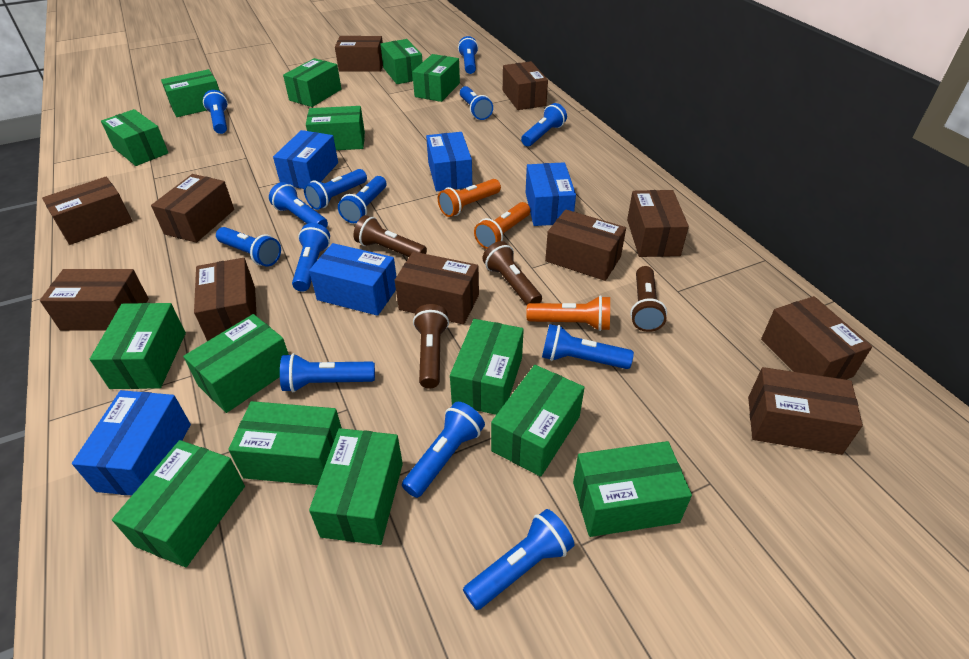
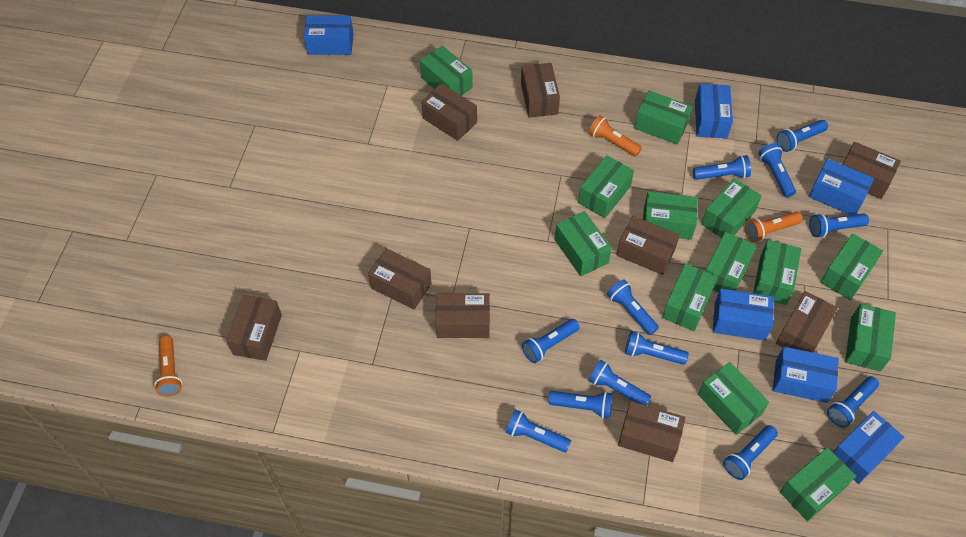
blue box: [72,390,191,496] [273,130,338,189] [309,243,397,316] [426,132,472,191] [526,162,576,226] = 5 -> [304,15,354,55] [695,84,733,138] [713,289,774,341] [773,347,839,403] [809,159,874,215] [833,411,904,484] = 6
blue flashlight: [203,90,228,134] [216,227,281,267] [269,182,328,228] [280,353,375,392] [292,223,330,292] [304,169,367,210] [338,176,386,223] [402,402,485,498] [458,36,478,74] [460,86,493,120] [463,509,575,610] [521,103,567,146] [542,324,634,369] = 13 -> [505,409,571,452] [522,319,580,363] [548,391,613,418] [588,360,651,405] [607,279,659,335] [625,331,689,365] [693,155,751,180] [723,425,778,480] [758,143,796,197] [776,120,828,152] [809,213,869,238] [827,376,879,428] = 12
brown box: [40,269,149,331] [42,177,132,245] [151,174,234,243] [194,258,257,341] [335,36,383,72] [395,252,479,325] [503,61,548,110] [545,209,626,281] [627,190,689,257] [748,367,863,455] [761,296,872,380] = 11 -> [226,295,282,361] [368,248,432,310] [421,83,477,141] [436,293,490,338] [521,63,560,118] [617,216,680,275] [618,401,686,462] [776,291,838,353] [842,142,901,199] = 9
brown flashlight: [354,215,427,257] [413,304,449,388] [483,241,542,305] [630,266,667,332] = 4 -> none = 0
green box: [90,303,186,389] [101,109,169,166] [112,440,245,567] [161,69,220,117] [183,314,289,413] [228,401,342,485] [283,58,341,107] [306,106,365,150] [309,428,403,545] [380,39,423,84] [412,54,460,102] [450,319,524,415] [491,365,585,477] [573,441,692,537] = 14 -> [420,45,473,96] [555,211,612,277] [578,155,634,218] [634,91,693,145] [643,191,698,240] [662,263,718,331] [698,362,769,435] [701,178,762,238] [706,232,757,293] [753,240,801,305] [780,447,856,521] [820,234,883,300] [845,304,896,372] = 13

